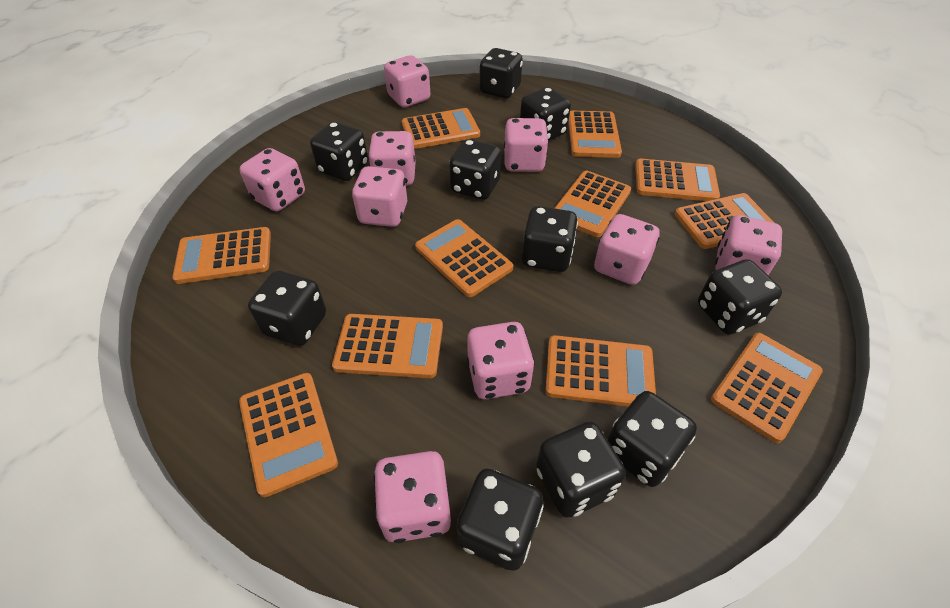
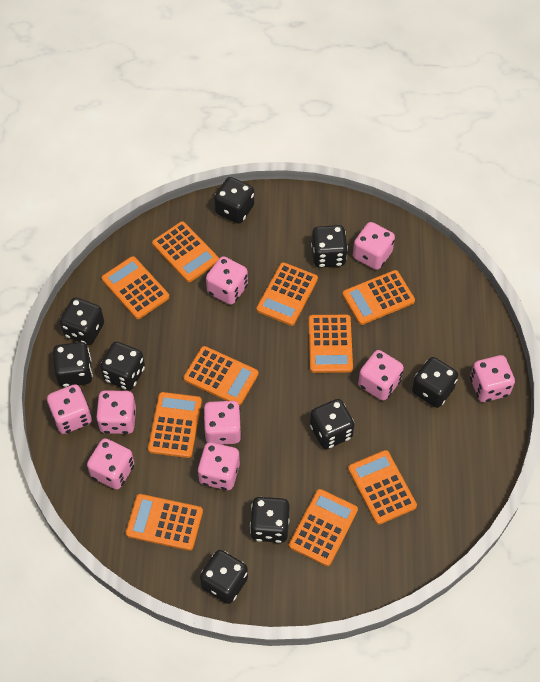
black dice: [248,271,326,346] [310,122,368,181] [449,139,501,200] [457,469,544,571] [479,48,523,98] [520,87,571,140] [522,206,578,272] [536,422,626,518] [607,391,697,487] [698,259,782,335] = 10 -> [53,342,93,387] [60,298,104,345] [100,342,145,390] [200,550,248,604] [214,177,254,224] [250,497,290,543] [310,399,354,449] [311,225,348,268] [412,357,458,408] = 9
orange calculator: [172,227,271,284] [239,373,338,497] [332,314,443,378] [402,108,480,149] [415,219,513,297] [546,335,656,407] [554,171,631,237] [568,111,622,158] [635,159,720,201] [674,193,774,249] [711,333,823,443] = 11 -> [102,256,169,319] [126,494,203,551] [148,392,202,458] [152,221,219,282] [184,346,259,406] [256,262,318,326] [289,489,358,566] [309,315,353,373] [343,270,415,325] [348,450,417,525] = 10

